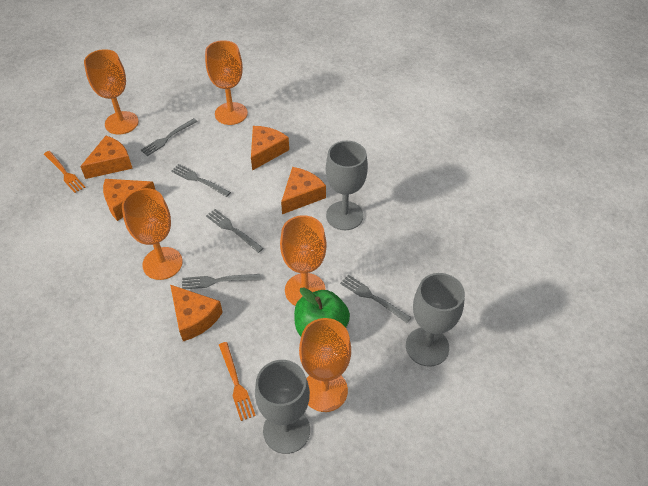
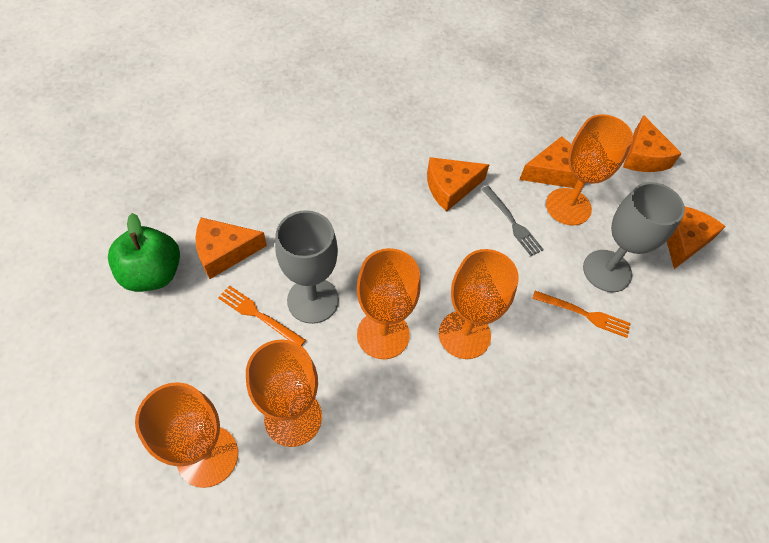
grey fork: [141,118,198,156] [171,164,231,197] [182,274,261,289] [206,209,264,253] [340,275,412,323] = 5 -> [482,186,544,256] = 1
grey goblet: [255,360,310,454] [326,141,368,230] [406,273,465,367] = 3 -> [275,210,339,324] [583,182,685,292] = 2

